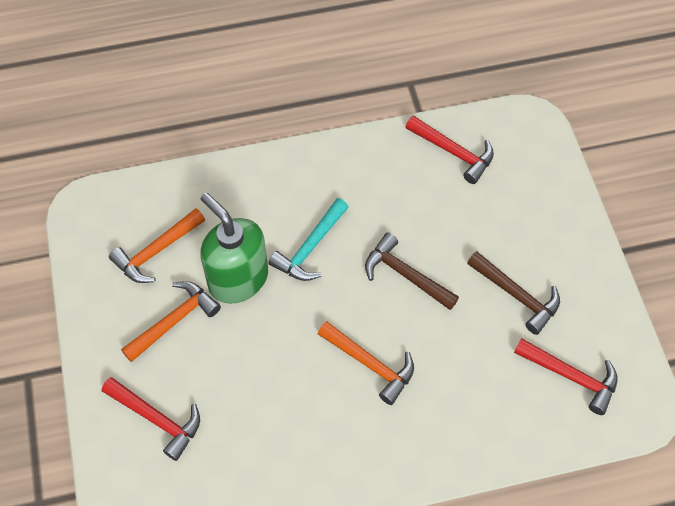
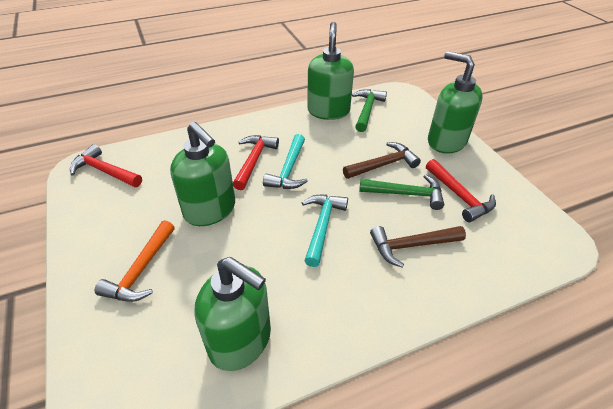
green hammer: none = 0 -> [352,89,387,132] [359,174,444,210] = 2
green soap dispenser: [200,193,268,303] = 1 -> [170,122,235,226] [194,257,271,371] [307,22,354,120] [428,51,483,154] = 4
orange hammer: [109,208,205,283] [121,281,221,362] [318,321,414,405] = 3 -> [95,220,175,302] = 1
turquoise hammer: [268,198,349,281] = 1 -> [263,134,308,189] [302,195,348,267] = 2

